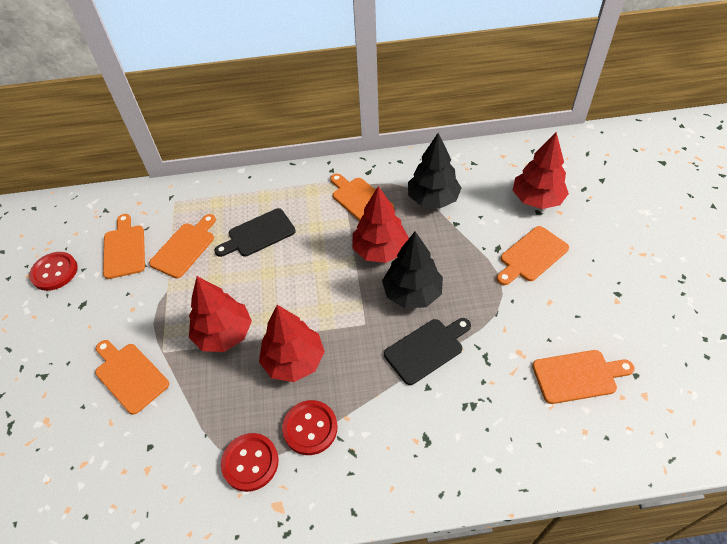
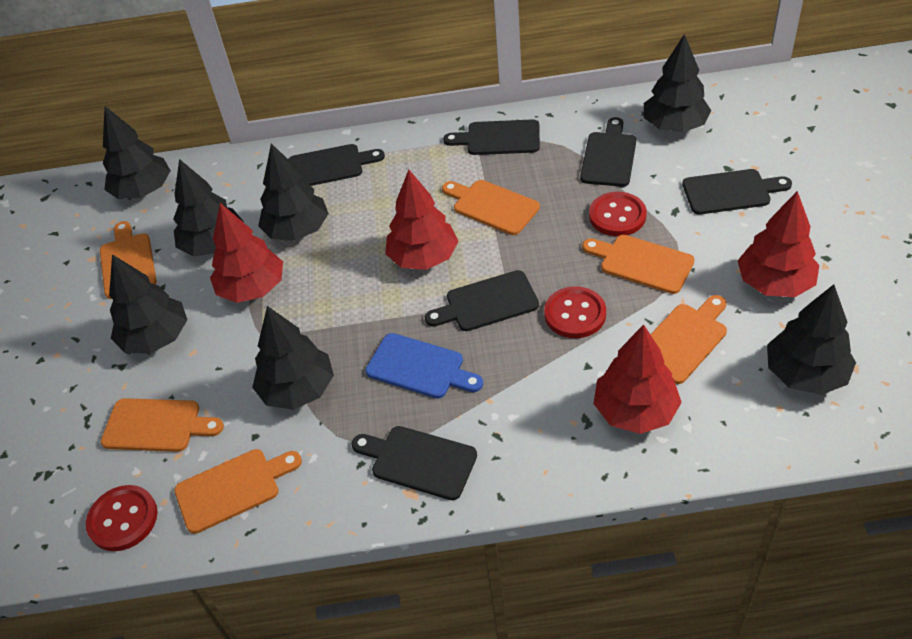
black cutting board: [214,208,296,257] [384,318,471,385] = 2 -> [288,144,385,186] [351,426,477,500] [425,270,539,331] [443,119,540,155] [580,117,636,187] [682,169,792,214] = 6
black tree: [382,231,443,309] [408,133,462,208] = 2 -> [103,106,171,199] [109,254,187,354] [173,159,244,256] [252,306,334,410] [258,143,329,241] [644,34,711,132] [767,284,856,395] = 7
blue cutting board: none = 0 -> [365,333,483,399] = 1

